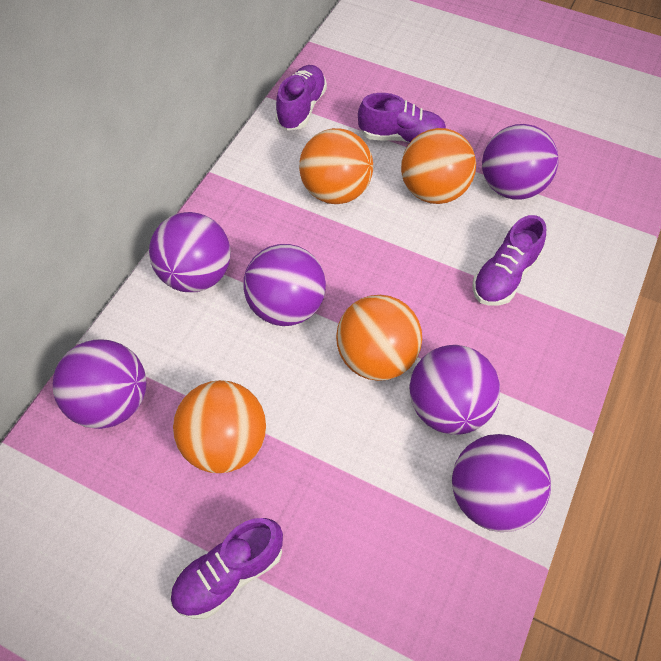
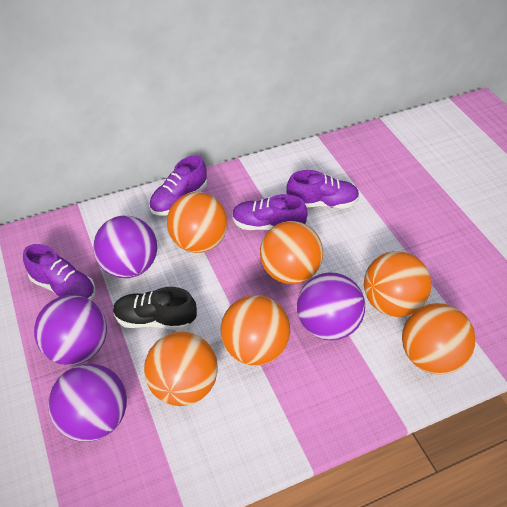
black shoe: none = 0 -> [113,287,197,330] = 1
orange ball: [173,380,266,473] [299,128,373,204] [336,295,422,381] [401,128,476,204] = 4 -> [144,332,218,406] [167,192,228,253] [221,295,290,365] [260,221,323,284] [364,251,431,317] [402,303,476,374] = 6
purple ball: [53,339,147,429] [149,212,231,292] [243,244,326,326] [409,345,500,435] [452,434,551,532] [482,124,558,200] = 6 -> [34,295,107,365] [48,364,127,442] [93,216,157,278] [297,272,365,341] = 4

